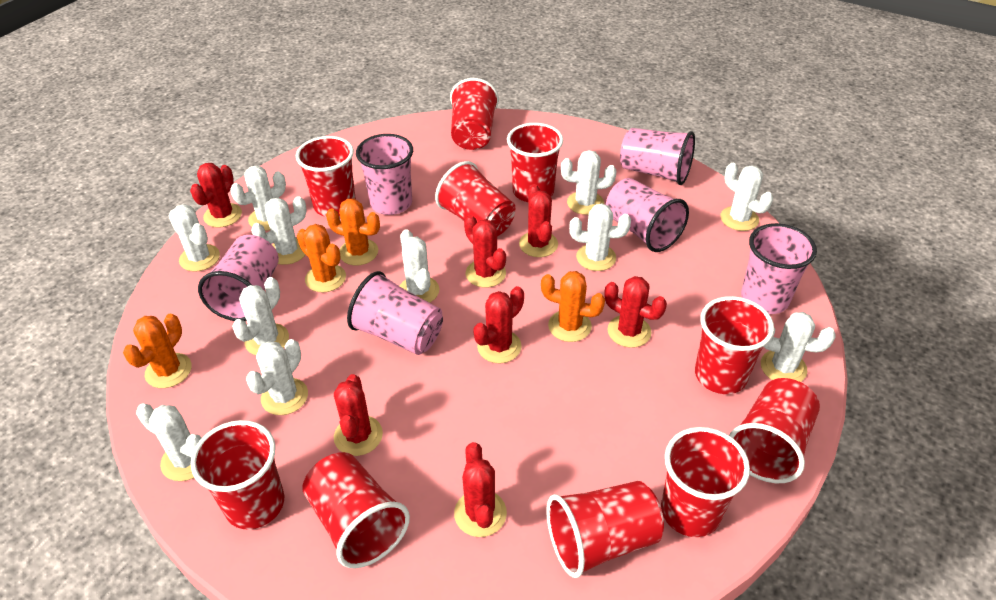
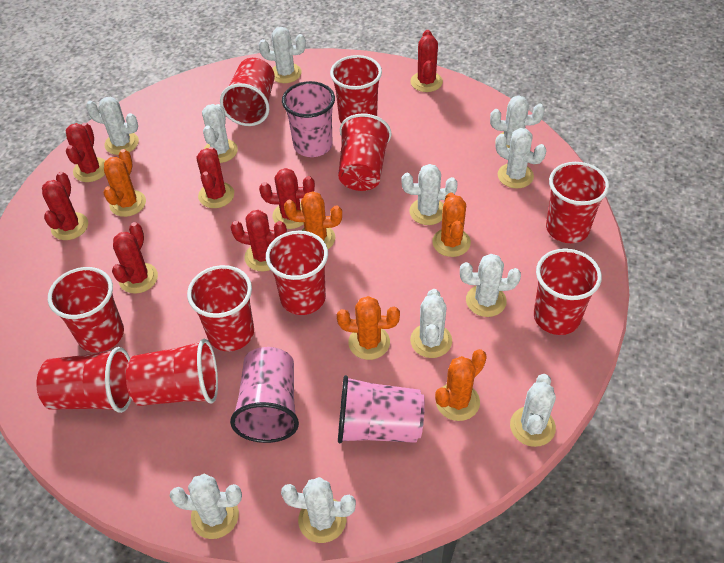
orange cactus: [123,314,192,388] [297,224,346,293] [326,199,380,265] [541,271,605,342] = 4 -> [103,149,146,217] [284,191,342,249] [337,296,400,360] [432,193,471,257] [435,349,487,421] = 5
pink cup: [198,235,279,321] [347,271,443,355] [356,134,413,215] [606,178,689,252] [620,128,695,185] [741,223,817,314] = 6 -> [230,347,299,443] [282,81,335,157] [338,375,425,443] = 3

